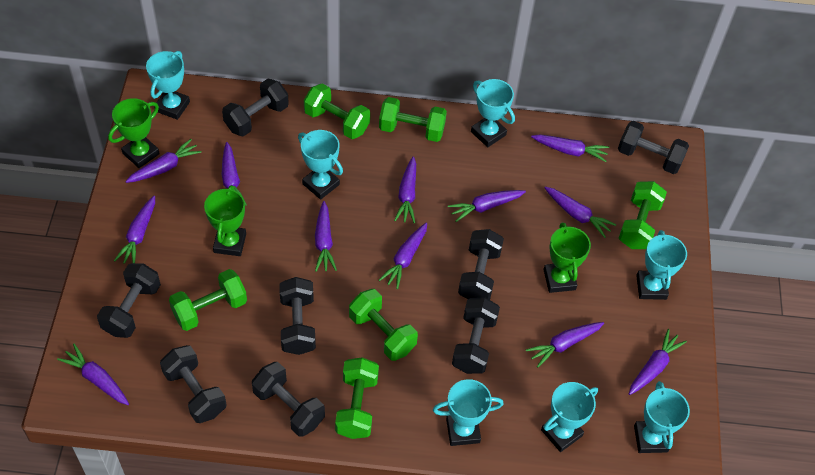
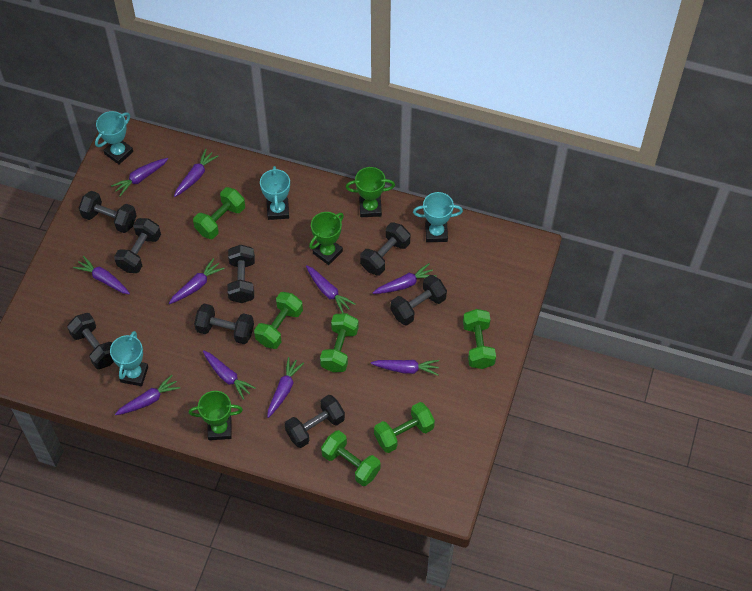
purple carrot: [57,344,129,405] [114,196,155,264] [125,139,202,183] [221,142,247,206] [315,201,337,272] [379,223,427,289] [394,156,416,223] [448,190,526,222] [526,322,604,367] [531,134,609,162] [544,187,616,238] [629,329,687,395] = 12 -> [73,256,130,294] [111,158,168,196] [115,375,180,415] [169,258,224,304] [174,149,218,197] [203,350,256,400] [267,357,304,418] [306,265,355,313] [371,360,439,375] [373,263,436,294] = 10
turquoise trophy: [146,51,190,120] [298,130,343,199] [433,379,503,446] [471,79,515,147] [541,382,598,452] [634,381,690,453] [636,230,687,300] = 7 -> [95,111,133,165] [110,331,148,386] [260,166,290,220] [413,192,463,242] = 4

